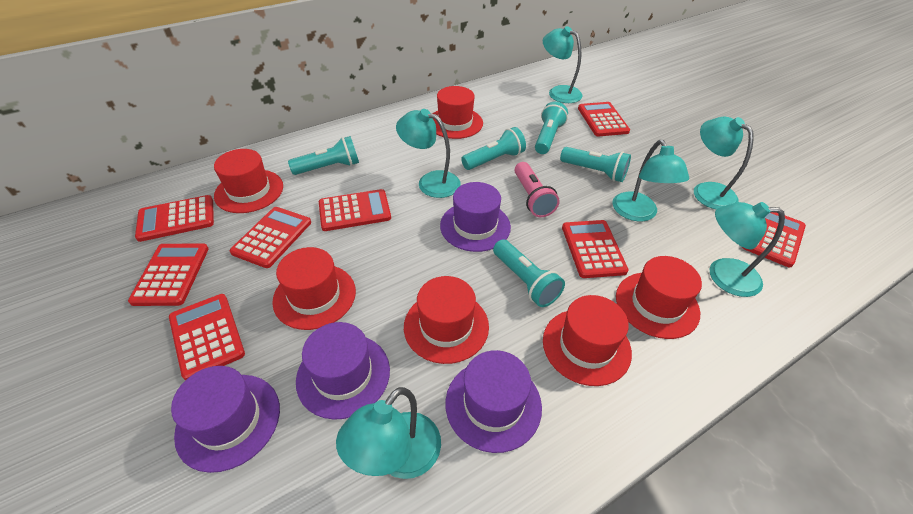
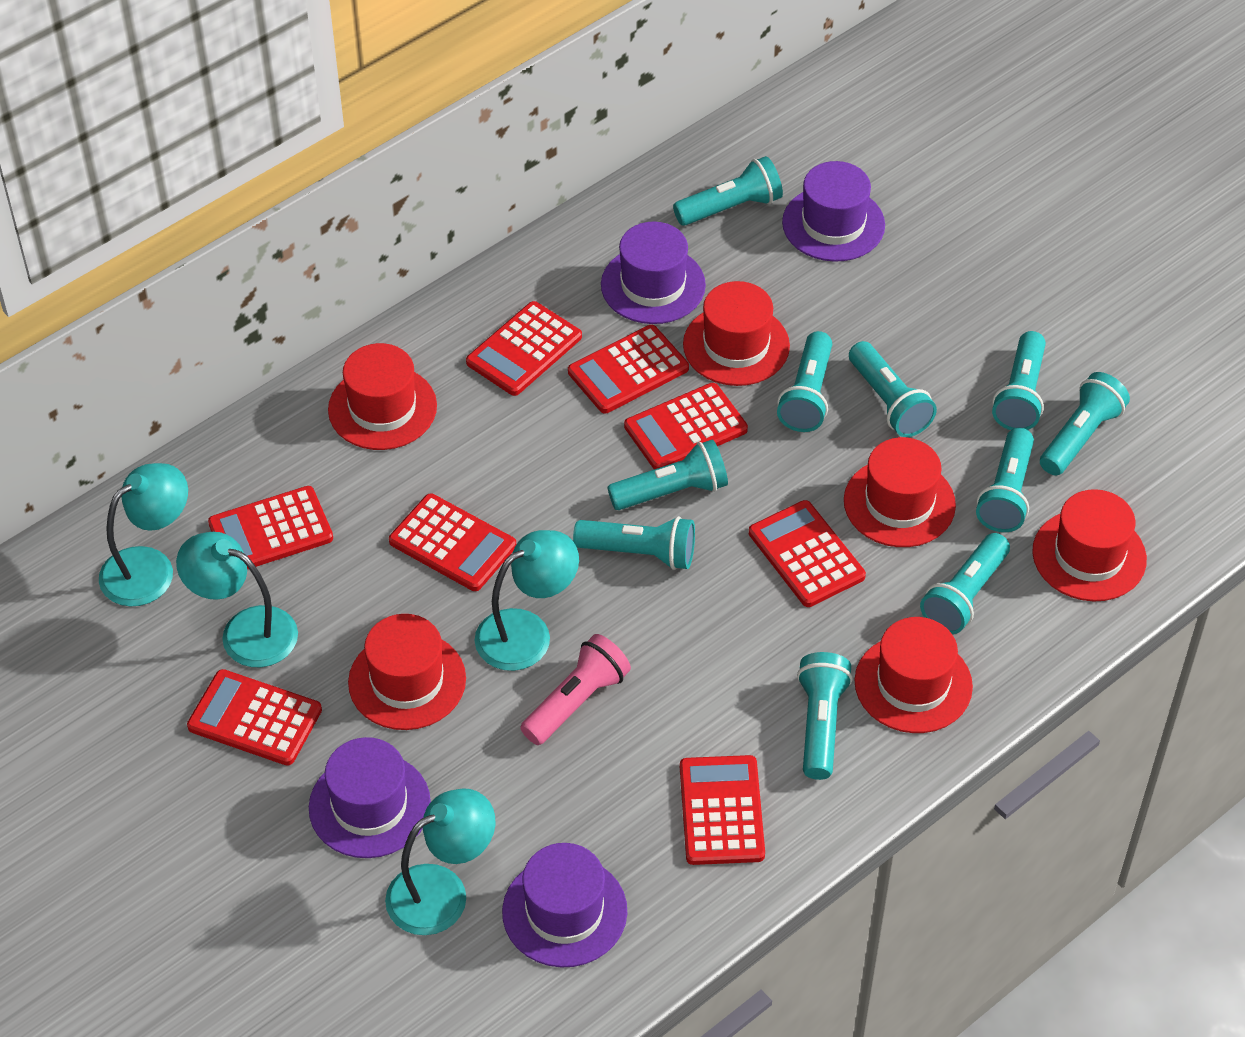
turquoise flashlight: [288,136,359,175] [461,127,526,170] [493,239,565,307] [535,102,568,154] [560,147,631,182] = 5 -> [573,516,695,570] [607,440,728,510] [673,156,783,226] [777,331,832,432] [797,652,853,780] [849,341,937,437] [920,533,1010,634] [976,428,1034,532] [992,331,1046,430] [1040,372,1130,476] = 10
turquoise lamp: [336,387,441,479] [396,109,461,198] [543,26,582,103] [613,140,689,221] [694,117,754,209] [710,202,785,297] = 6 -> [99,463,188,606] [176,532,298,667] [385,788,495,935] [475,530,579,671] = 4

